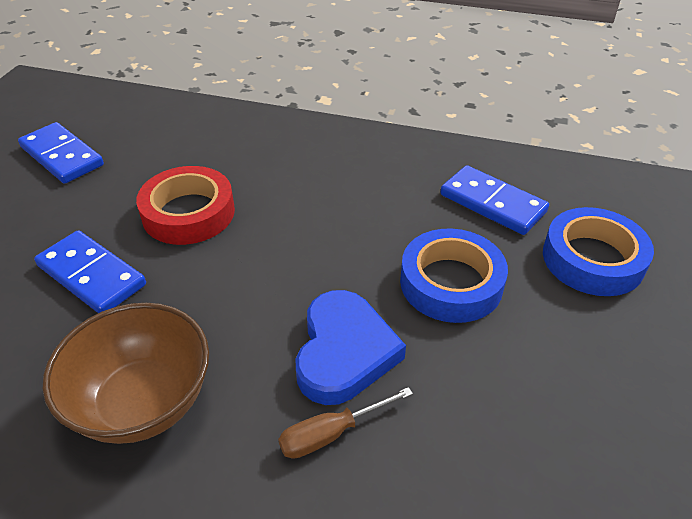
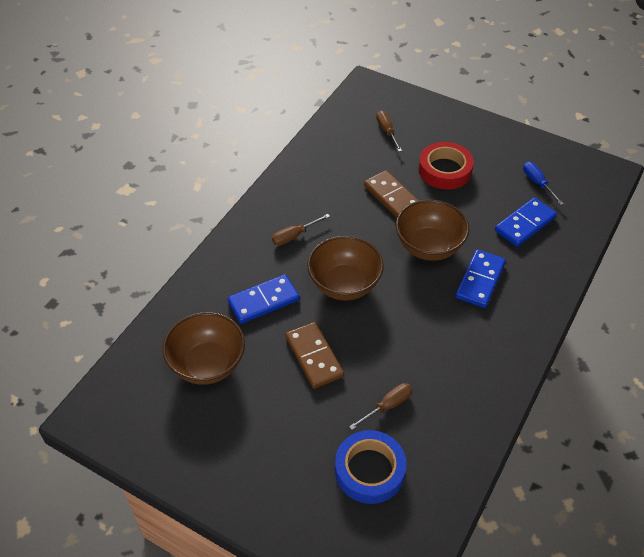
blue heart: [295,290,406,405] = 1 -> none = 0
blue screwdriver: none = 0 -> [523,162,564,205] = 1
blue tape: [400,228,508,323] [543,207,654,296] = 2 -> [335,430,406,504] = 1
brown bowl: [43,303,209,444] = 1 -> [162,312,245,385] [307,236,384,301] [396,200,469,261] = 3
brown domino: none = 0 -> [285,322,344,389] [364,170,419,218] = 2
brown screwdriver: [278,387,413,459] = 1 -> [272,214,330,246] [349,383,412,430] [376,111,402,152] = 3

